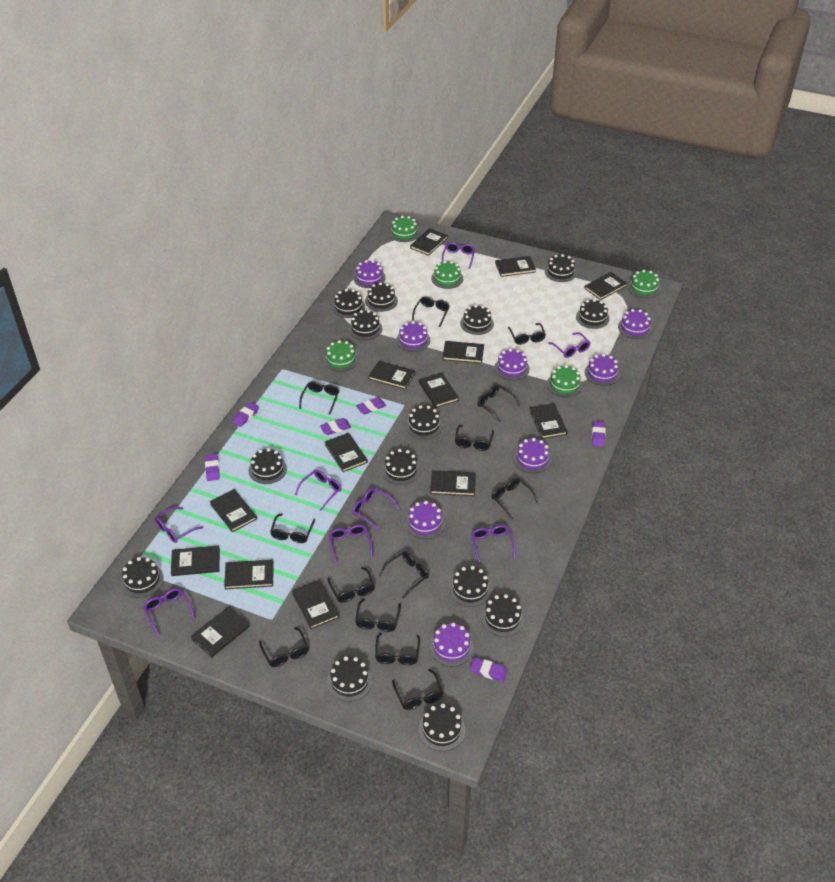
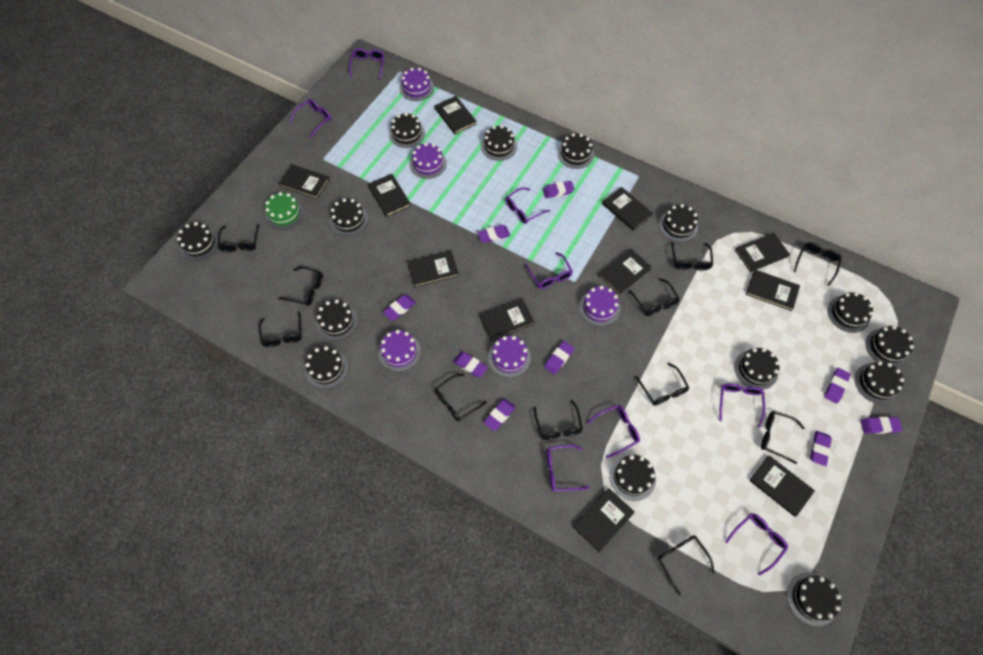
black book: [171,546,220,576] [191,606,250,657] [209,489,257,532] [224,560,274,589] [292,580,340,629] [325,433,368,472] [368,361,415,390] [410,228,448,256] [419,372,459,408] [430,470,476,496] [442,341,484,364] [495,256,536,277] [529,403,568,439] [584,272,628,300] = 14 -> [278,164,330,199] [368,174,411,217] [407,250,459,287] [434,96,477,134] [479,298,535,341] [573,488,635,552] [598,249,652,295] [602,187,653,230] [735,233,790,272] [746,270,800,311] [749,455,815,517] = 11
black glasses: [259,627,309,667] [270,513,315,543] [299,381,339,414] [328,567,375,603] [355,599,401,632] [375,633,420,665] [379,551,429,598] [392,669,444,710] [412,296,450,327] [455,425,494,451] [477,384,520,422] [492,478,539,520] [508,323,546,345] = 13 -> [218,224,260,252] [259,311,302,347] [279,267,323,306] [435,374,487,421] [534,400,583,440] [629,278,680,316] [635,363,689,406] [657,535,715,595] [671,242,713,271] [761,411,804,464] [793,242,842,286] = 11
green cake: [324,340,358,372] [389,216,420,242] [431,261,463,289] [547,365,583,397] [628,270,661,298] = 5 -> [265,192,304,230] = 1
purple cake: [353,260,386,288] [396,321,430,352] [405,501,445,539] [429,623,474,666] [495,349,530,380] [513,438,552,473] [585,354,620,386] [618,309,652,339] = 8 -> [378,330,421,372] [400,68,434,101] [410,143,447,179] [488,336,531,378] [579,286,620,326] = 5
purple eraser: [205,454,220,481] [232,402,259,427] [320,418,351,435] [356,397,386,414] [470,657,507,682] [592,421,606,447] = 6 -> [383,295,416,320] [453,352,488,377] [478,225,510,243] [484,399,516,431] [543,181,575,198] [544,341,575,375] [810,431,832,466] [824,368,851,404] [860,417,902,434] = 9

